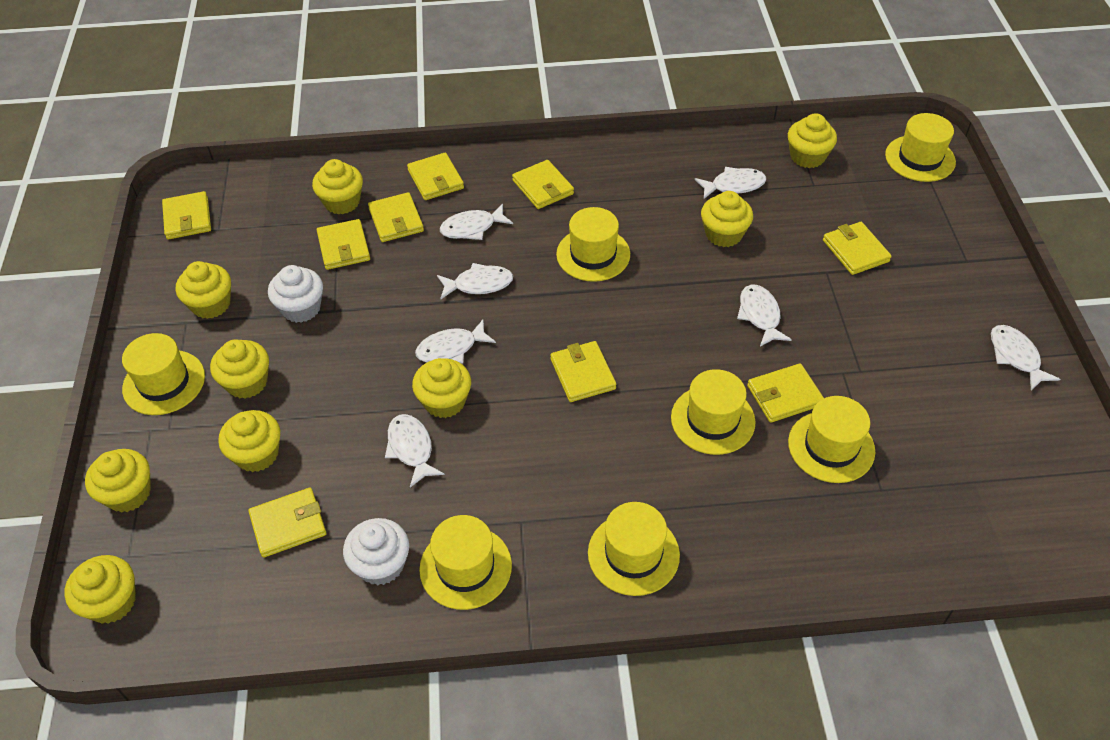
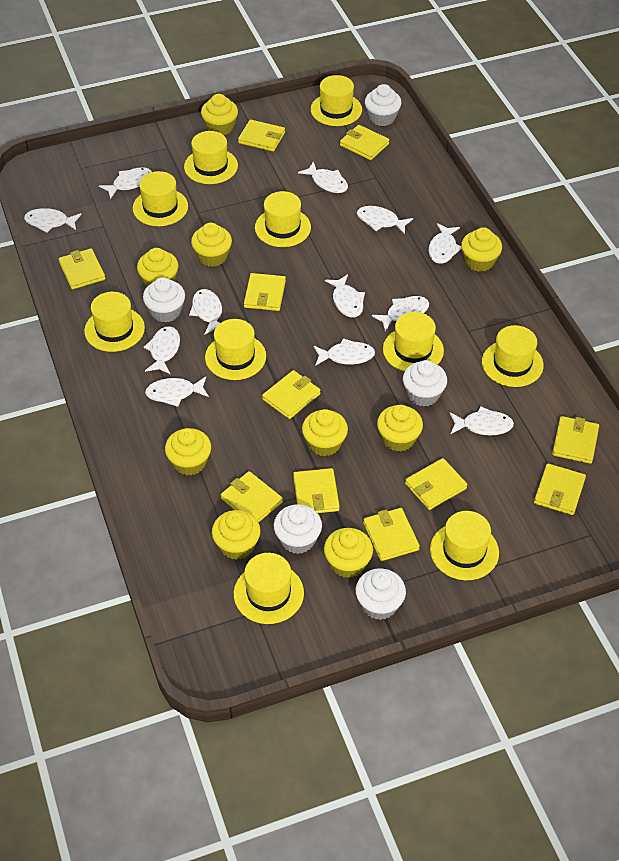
white cupcake: [268,265,323,323] [343,518,409,585] = 2 -> [143,277,185,322] [274,504,322,554] [356,568,406,620] [365,84,402,126] [403,360,447,407] = 5
white fish: [385,414,444,488] [415,320,496,363] [437,263,513,299] [440,203,513,240] [695,167,766,199] [737,285,792,347] [991,325,1060,390] = 7 -> [24,208,82,233] [99,167,152,199] [144,326,180,374] [145,377,209,407] [189,289,222,335] [298,162,348,193] [314,338,375,366] [325,274,365,318] [357,206,413,234] [372,296,429,332] [428,223,462,264] [449,407,514,436] = 12
yellow hat: [122,333,205,415] [419,515,512,610] [556,207,630,282] [588,502,680,596] [671,369,756,455] [788,396,875,483] [885,113,956,182] = 7 -> [84,292,145,352] [133,171,188,226] [184,131,238,184] [205,319,266,380] [234,553,304,624] [255,191,311,247] [311,75,362,126] [383,312,444,372] [430,511,499,580] [482,325,544,387] = 10
yellow wallet: [162,191,211,239] [248,488,326,558] [317,219,370,270] [368,192,424,242] [407,153,464,200] [512,160,574,209] [550,341,616,402] [747,363,824,423] [823,222,892,275] = 9 -> [59,248,105,290] [221,471,283,523] [238,120,285,151] [244,273,286,311] [262,370,321,419] [293,468,340,513] [340,125,389,160] [363,508,420,561] [405,458,467,510] [534,464,586,515] [552,416,599,464] = 11

